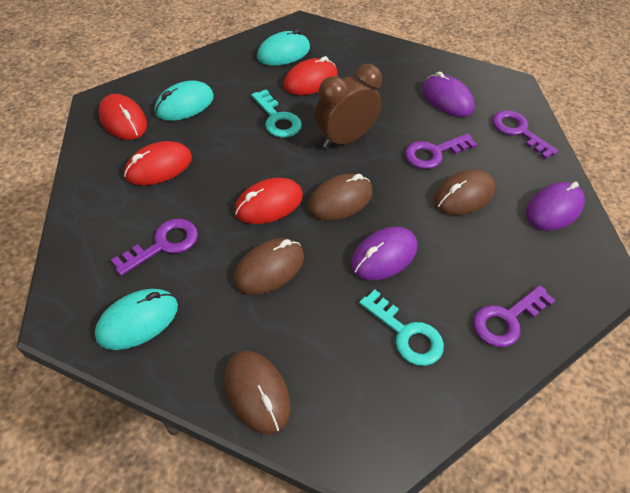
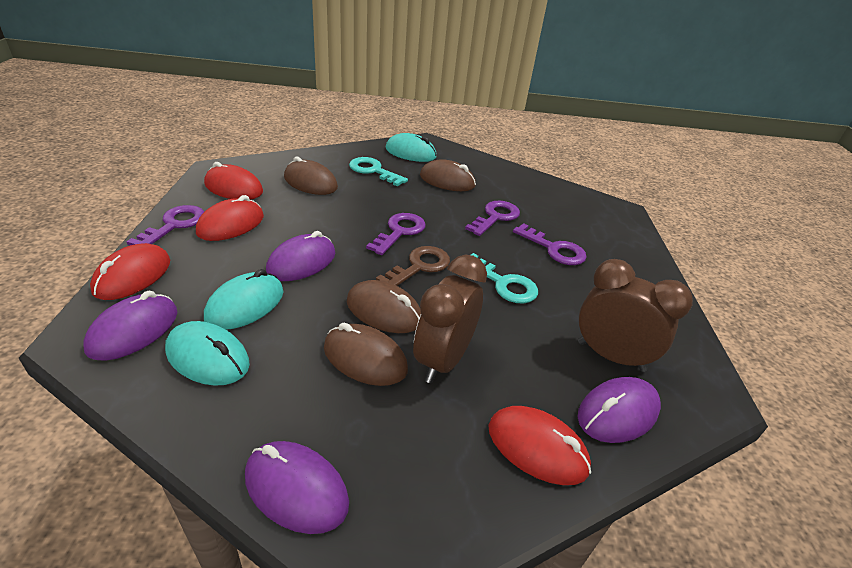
brown clock: [315,64,382,148] = 1 -> [413,254,487,383] [578,259,693,372] = 2
brown key: none = 0 -> [376,246,450,286] = 1
purple mouse: [351,227,417,280] [422,71,475,117] [526,182,585,231] = 3 -> [83,291,178,360] [245,441,349,534] [266,231,335,281] [578,377,661,443] = 4

